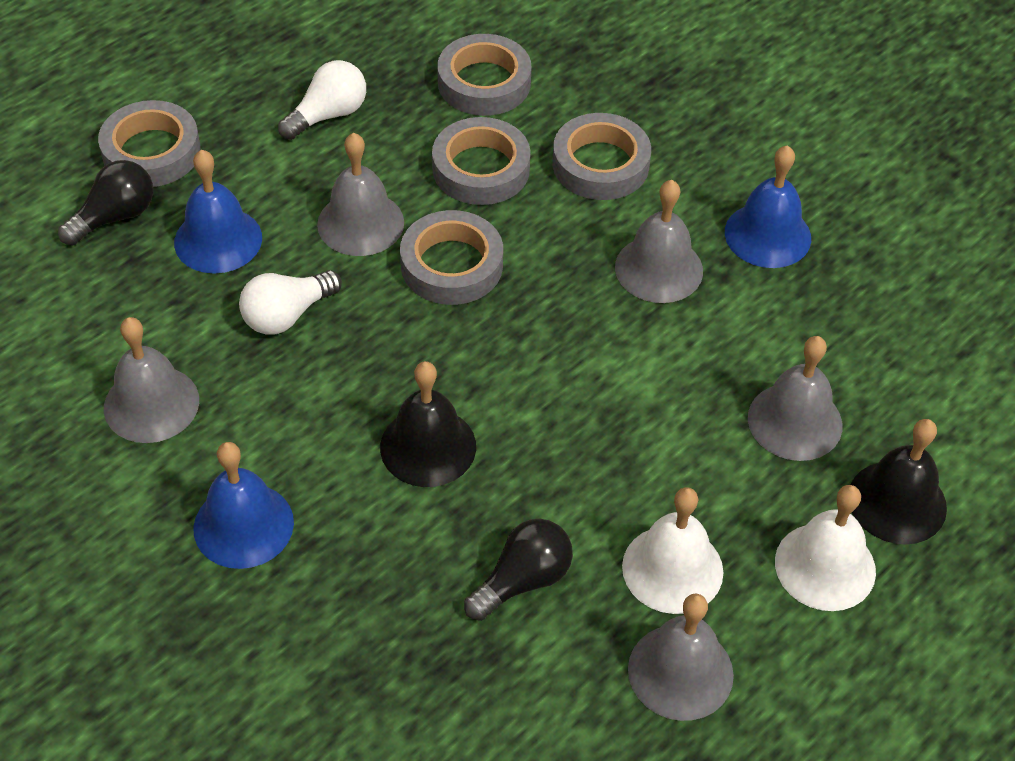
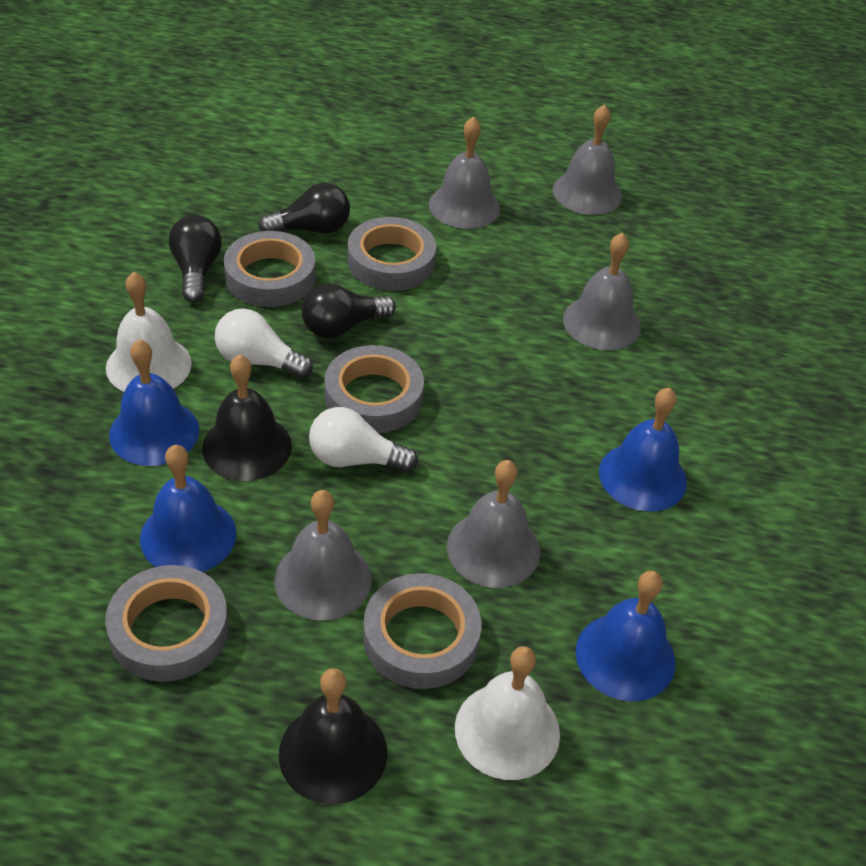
black light bulb: [58,160,153,245] [464,519,573,621] = 2 -> [169,215,222,303] [258,183,350,234] [302,283,396,338] = 3
blue bell: [174,149,262,273] [193,442,294,569] [725,145,811,268] = 3 -> [109,339,199,466] [140,445,236,572] [576,571,675,701] [599,387,687,512] = 4

